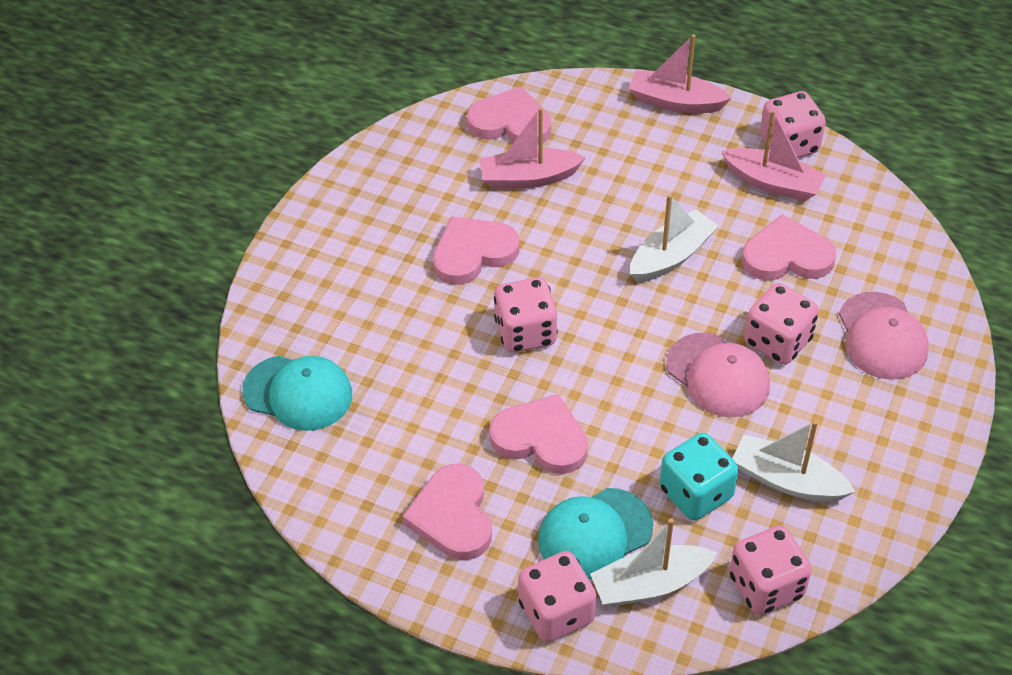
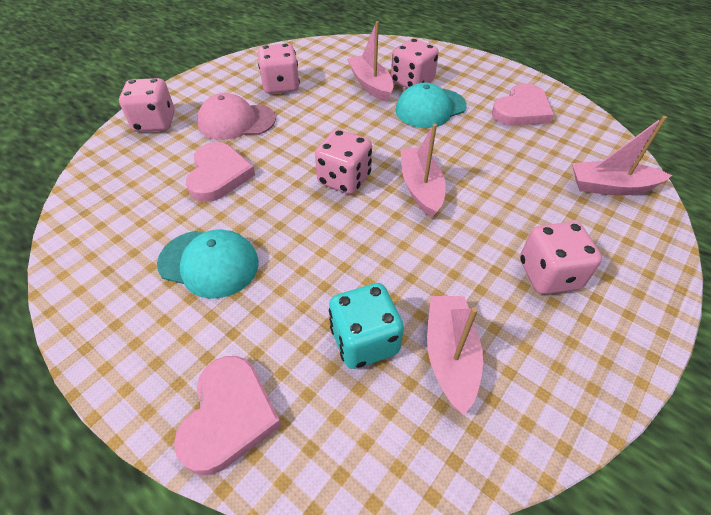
pink boat: [479,107,586,189] [629,34,731,113] [722,110,826,201] = 3 -> [347,21,394,102] [400,124,446,218] [427,296,483,415] [572,116,672,195] = 4
pink cap: [666,333,770,417] [839,292,929,380] = 2 -> [197,93,276,140] = 1
pink heart: [403,464,492,560] [433,216,519,285] [467,86,551,146] [489,394,588,474] [742,214,836,281] = 5 -> [174,356,282,475] [186,142,255,202] [492,84,554,126] = 3
white boat: [590,518,717,607] [630,194,718,282] [732,420,855,502] = 3 -> none = 0

